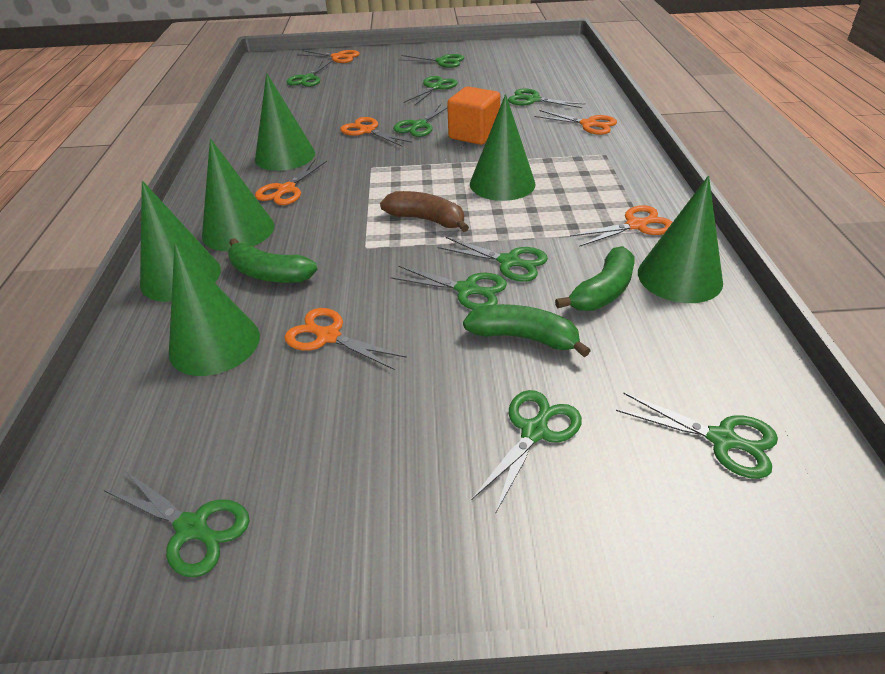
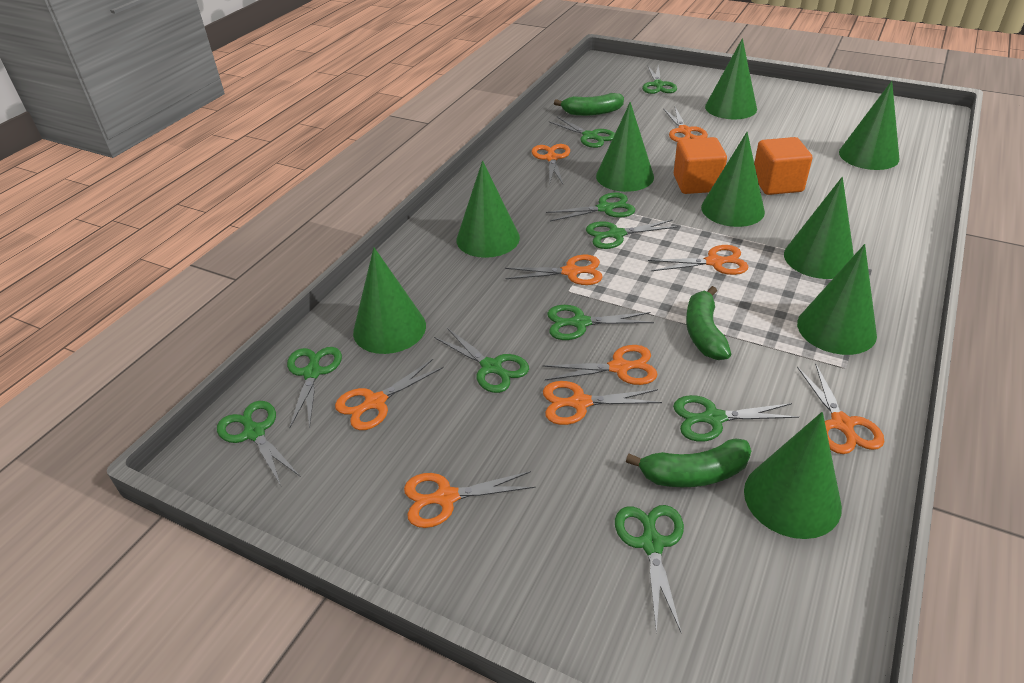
brown banana: [380,191,469,232] = 1 -> none = 0
green cone: [140,181,221,302] [169,242,260,376] [202,138,274,251] [255,73,315,171] [470,94,536,201] [638,176,723,303] = 6 -> [353,247,426,354] [456,161,520,258] [596,102,654,192] [701,132,765,227] [705,38,757,119] [744,412,842,539] [784,177,854,279] [797,244,877,355] [839,81,899,170] = 9
orange cube: [447,86,501,145] = 1 -> [674,137,727,194] [754,137,813,195] = 2
orange scissors: [255,160,327,205] [285,308,407,370] [297,50,360,63] [340,117,412,146] [534,110,617,135] [570,205,672,247] = 6 -> [335,359,444,430] [404,471,536,528] [505,255,603,285] [532,144,570,184] [543,345,658,385] [543,381,662,425] [648,245,748,275] [663,107,708,142] [797,363,884,454] = 9

